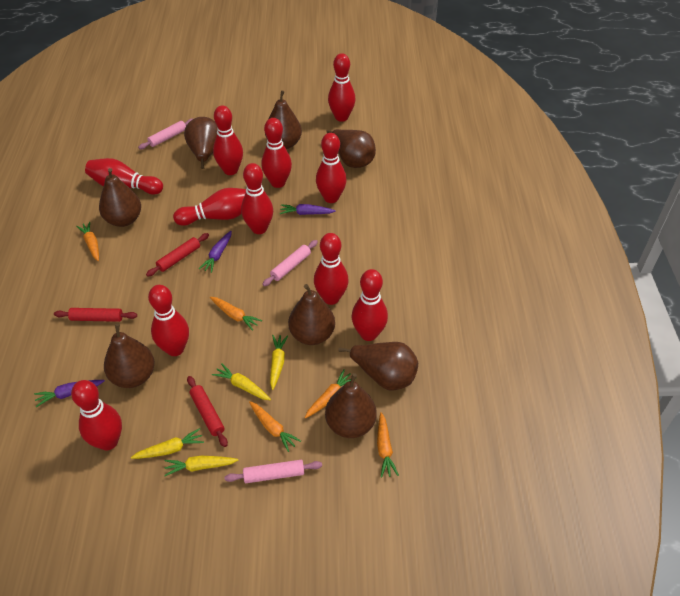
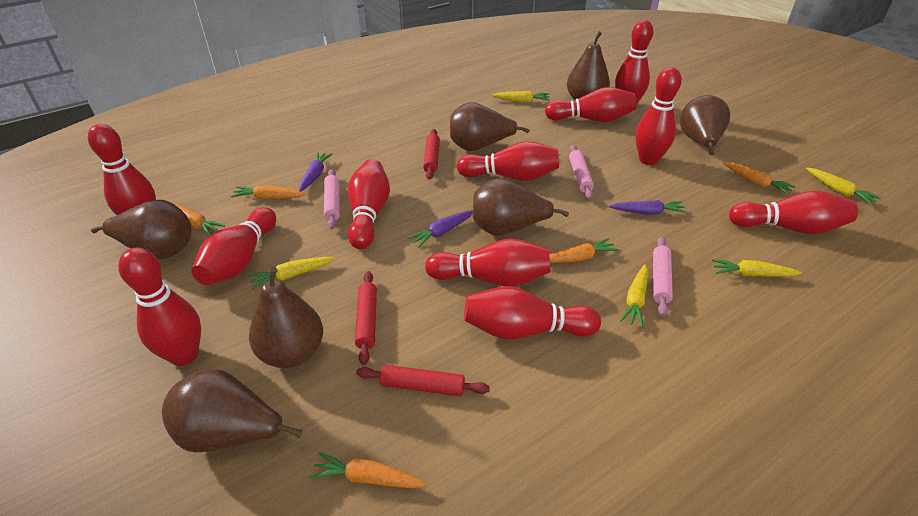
brown pear: [99,168,141,227] [104,323,155,388] [184,117,218,169] [265,90,302,149] [288,284,335,345] [325,373,377,438] [326,129,376,168] [338,342,418,390] = 8 -> [91,200,192,260] [162,368,303,452] [249,267,323,368] [450,102,530,151] [473,178,569,236] [567,32,610,101] [680,95,730,155] = 7
yellow carrot: [131,428,204,459] [164,456,238,476] [212,363,271,400] [270,335,288,390] = 4 -> [248,257,335,289] [492,91,550,103] [620,264,648,328] [712,259,802,277] [806,168,881,205] = 5

